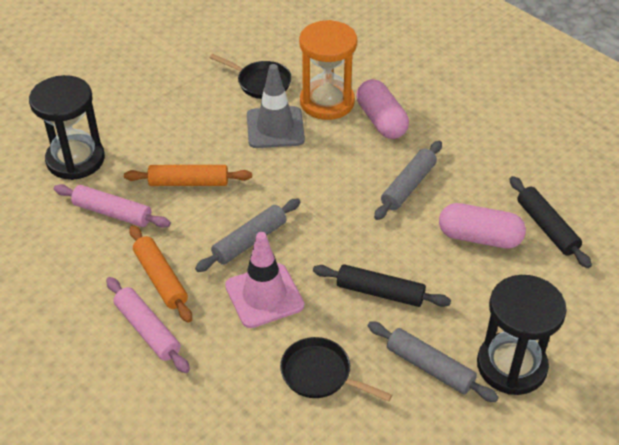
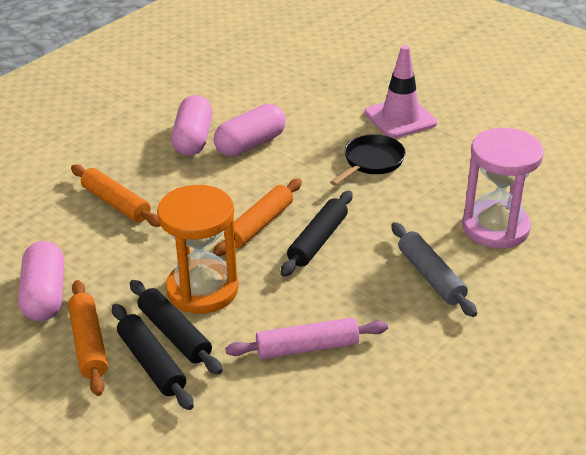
black hourglass: [29,75,105,180] [477,275,567,395] = 2 -> none = 0
black pan: [210,54,292,99] [280,337,392,402] = 2 -> [330,134,406,186] = 1
black rolling pin: [313,264,451,307] [510,176,592,268] = 2 -> [112,304,194,410] [130,280,223,375] [280,191,352,277] = 3
grey rolling pin: [195,198,300,272] [368,321,499,402] [374,141,442,220] = 3 -> [391,222,477,317] = 1
grey traffic cone: [247,64,305,148] = 1 -> none = 0
orange rolling pin: [124,165,252,186] [129,225,192,323] = 2 -> [68,280,108,396] [71,164,161,227] [213,178,302,256] = 3
pink capsule: [357,79,409,139] [439,203,526,249] = 2 -> [18,241,64,321] [171,95,212,156] [214,104,286,157] = 3
pink hourglass: none = 0 -> [462,128,544,248] = 1
pink rolling pin: [54,184,171,228] [106,277,190,373] = 2 -> [225,318,388,359] = 1

